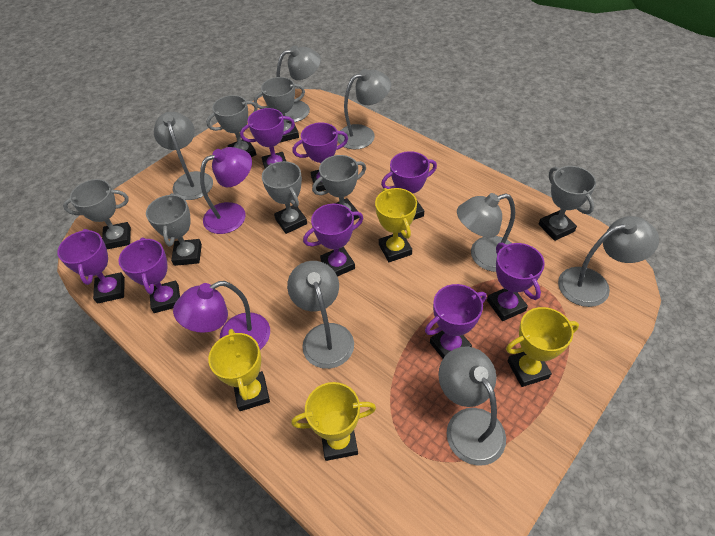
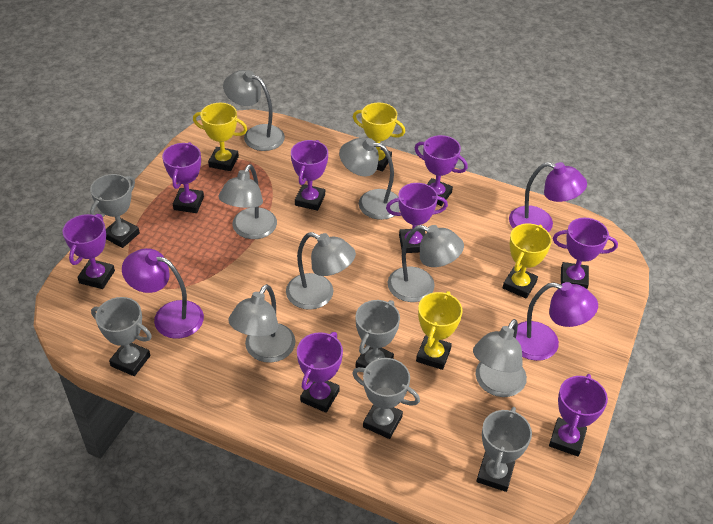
grey trophy: [63,179,131,249] [146,193,202,266] [206,95,258,157] [254,77,305,143] [262,161,307,234] [312,155,366,220] [539,166,596,241] = 7 -> [90,174,140,248] [91,297,152,376] [352,358,420,439] [356,300,400,368] [476,407,532,492] = 5
purple lamp: [173,281,270,350] [200,147,252,234] = 2 -> [122,248,204,339] [509,162,587,232] [512,282,598,361] = 3

